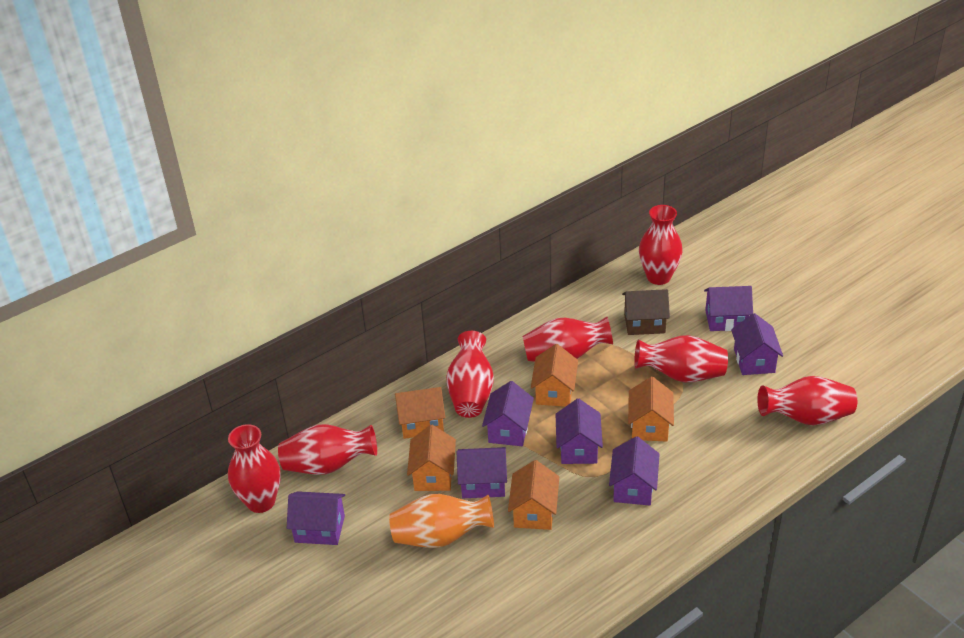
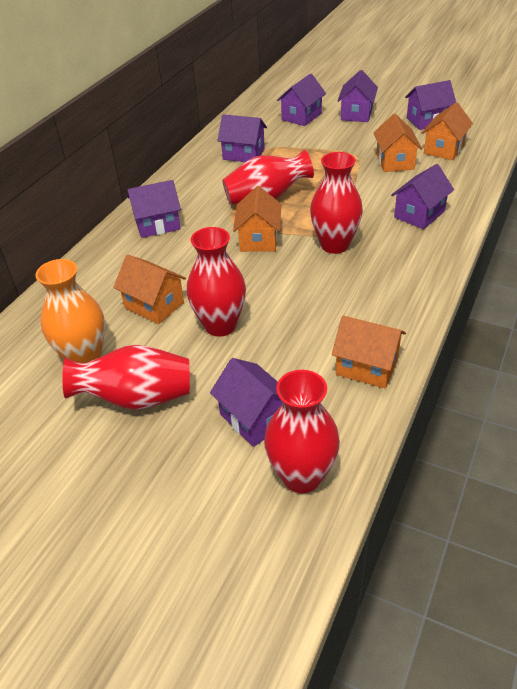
brown house: [622,289,670,335] = 1 -> none = 0
red vase: [228,424,281,513] [278,424,377,475] [446,331,494,418] [523,317,613,362] [634,335,728,382] [639,205,683,285] [757,376,857,425] = 7 -> [62,345,190,410] [187,227,246,337] [223,150,314,205] [264,370,340,493] [310,152,363,254] = 5

